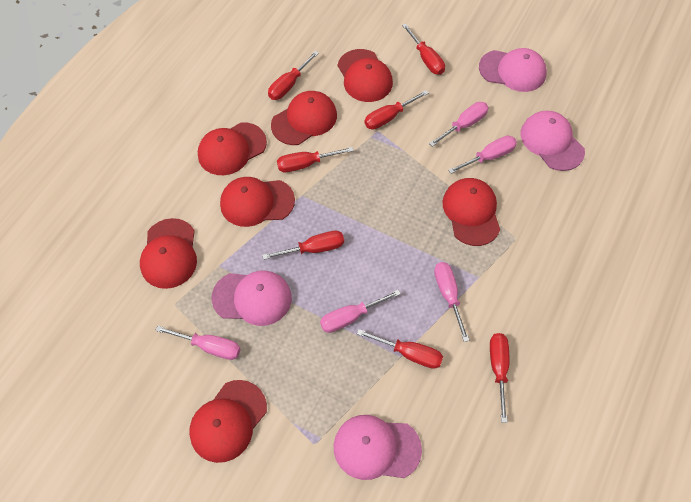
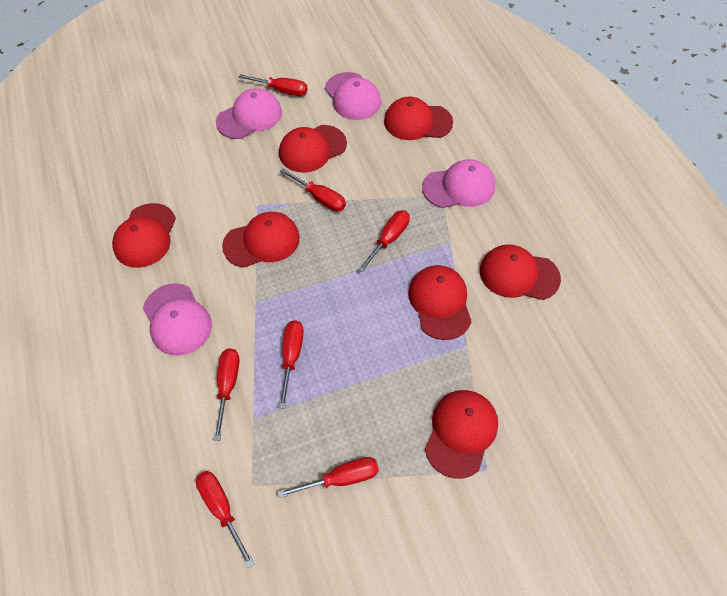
pink screwdriver: [155,326,241,360] [320,290,401,333] [429,102,489,147] [434,262,470,342] [448,136,517,174] = 5 -> none = 0

